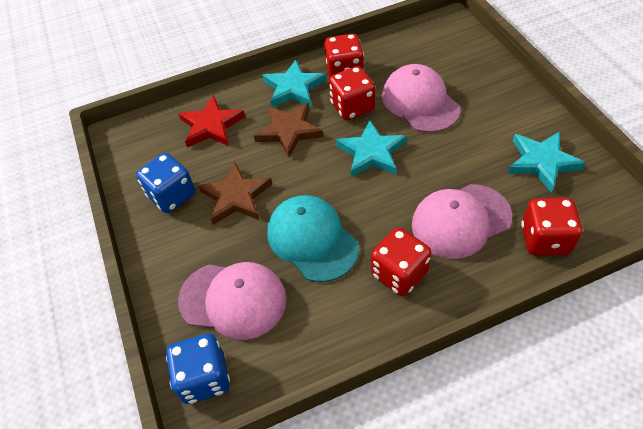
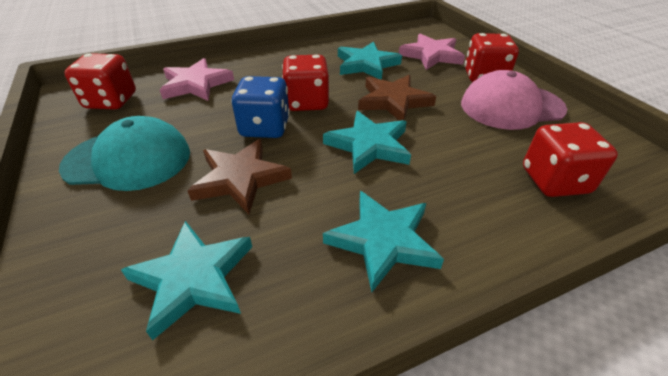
blue dice: [136,153,195,213] [166,334,230,404] = 2 -> [231,76,290,138] = 1
pink cap: [178,262,287,340] [382,64,460,133] [412,184,512,259] = 3 -> [461,70,567,130] = 1
pink star: none = 0 -> [160,58,234,101] [399,34,465,70] = 2
red star: [178,95,245,148] = 1 -> none = 0
turquoise star: [262,59,326,107] [336,119,407,177] [507,132,586,193] = 3 -> [121,221,252,340] [323,111,411,174] [323,191,444,292] [338,41,402,80] = 4

